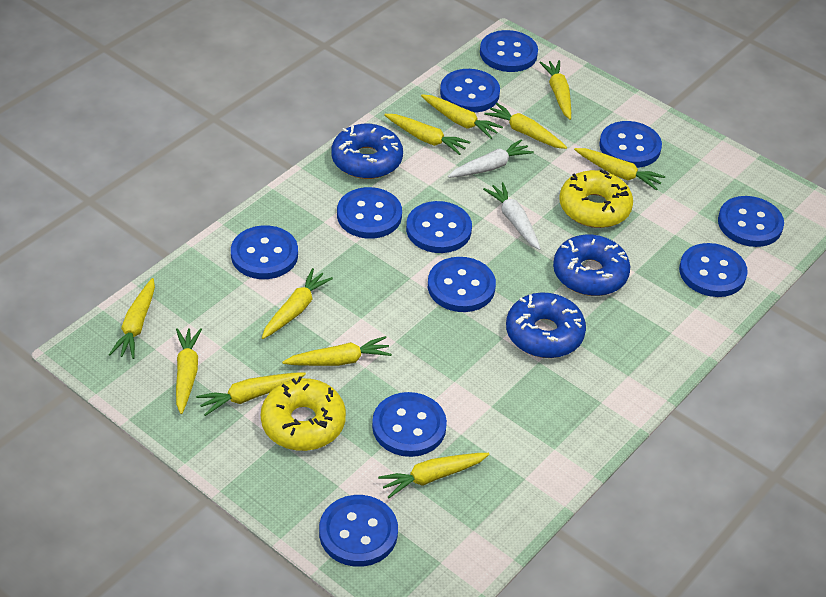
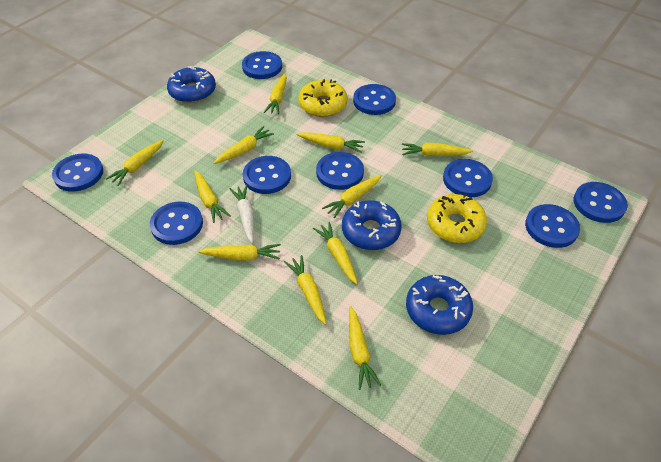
blue button: [231,225,298,279] [319,495,398,567] [337,187,402,239] [372,392,447,457] [406,201,472,253] [428,257,496,312] [440,69,500,113] [480,30,538,72] [599,121,662,168] [679,243,748,297] [718,196,784,247] = 11 -> [52,153,103,192] [150,202,203,245] [242,51,282,79] [243,156,291,194] [316,152,364,190] [353,84,396,115] [443,159,493,197] [525,204,580,248] [573,182,628,223] = 9
white carrot: [448,139,534,178] [483,182,541,250] = 2 -> [230,185,254,244] = 1

